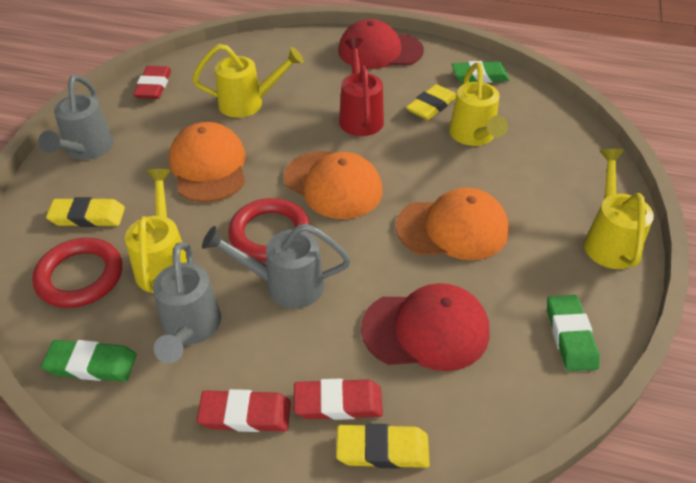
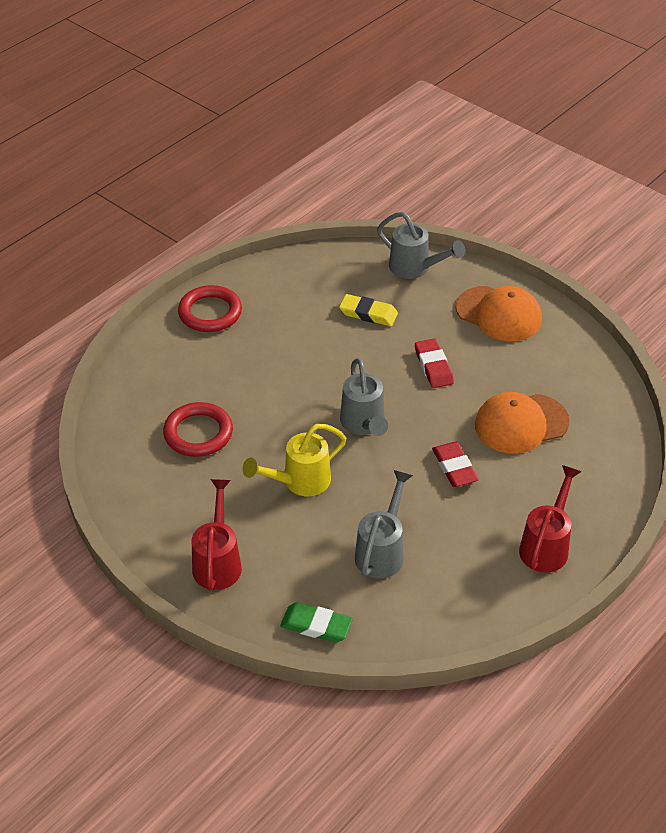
green eraser: [41,340,136,381] [452,61,510,83] [547,295,599,371] = 3 -> [280,602,353,643] = 1
orange cap: [169,122,246,202] [284,151,382,219] [396,188,509,260] = 3 -> [456,286,542,341] [475,392,569,454] = 2
red cap: [338,19,424,69] [361,283,490,371] = 2 -> none = 0
red eraser: [133,66,171,99] [197,389,291,432] [294,379,383,420] = 3 -> [415,339,454,388] [432,441,479,487] = 2
red watering can: [339,38,384,136] = 1 -> [192,479,242,590] [519,465,582,573] = 2
yellow eraser: [46,197,125,227] [336,424,430,469] [406,84,456,120] = 3 -> [339,294,398,326] = 1
yellow watering can: [125,169,187,293] [192,44,304,118] [449,62,508,146] [584,149,654,269] = 4 -> [242,424,346,496] = 1

